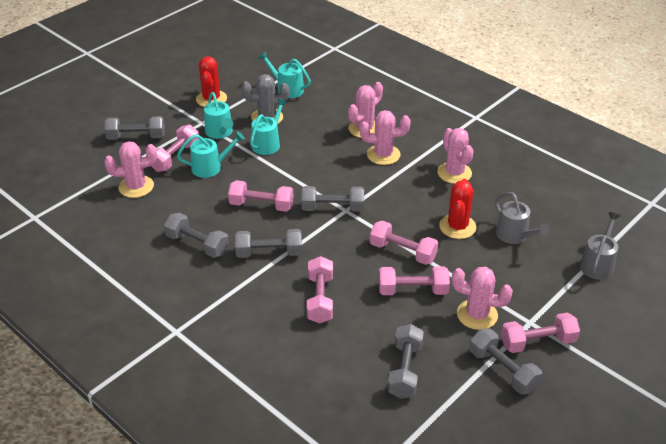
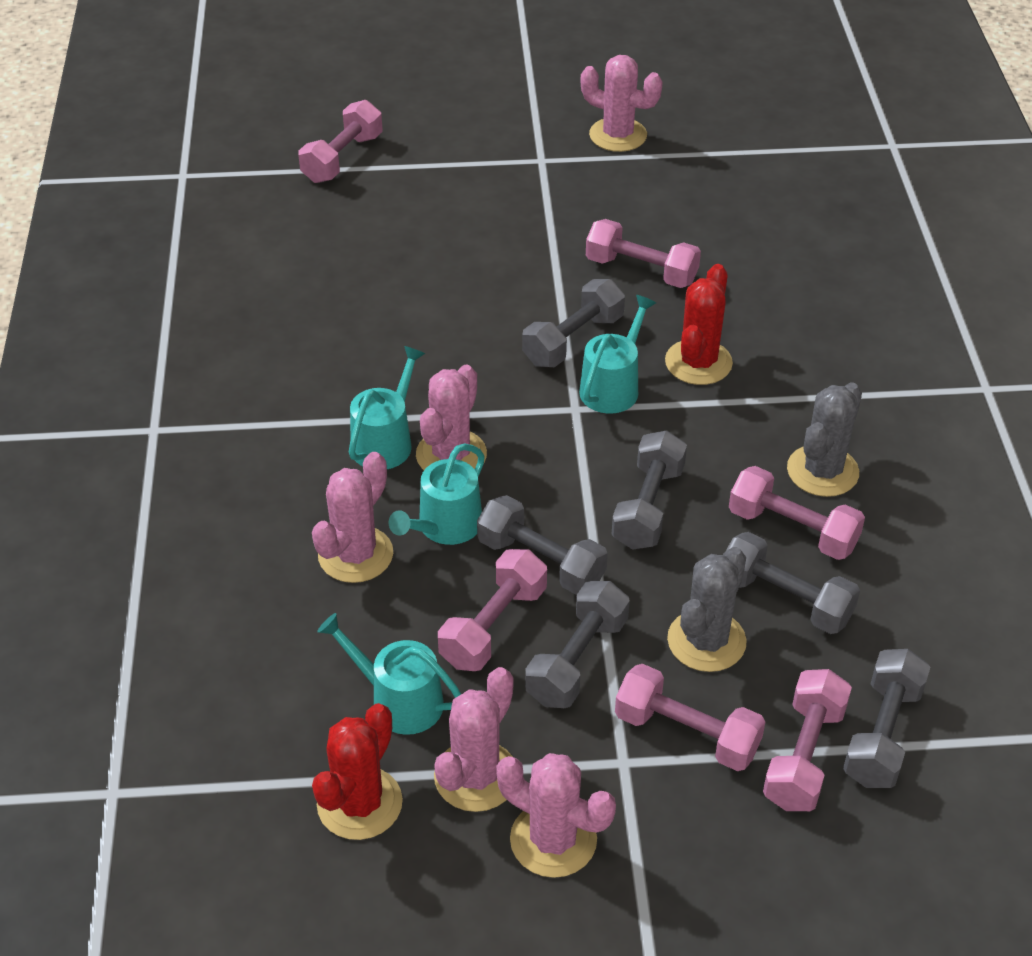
grey cactus: [241,74,289,124] = 1 -> [667,547,747,672] [787,383,862,497] = 2
grey watering can: [495,192,550,244] [580,212,620,280] = 2 -> none = 0

